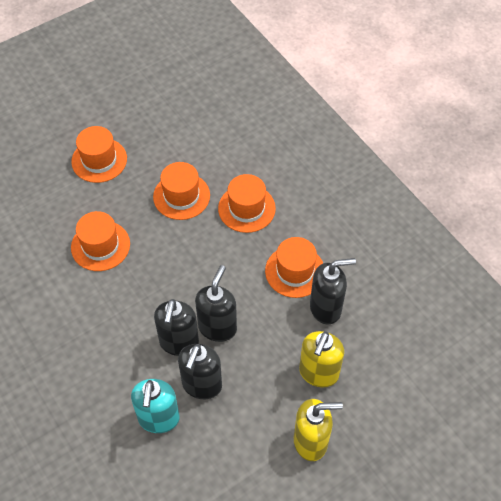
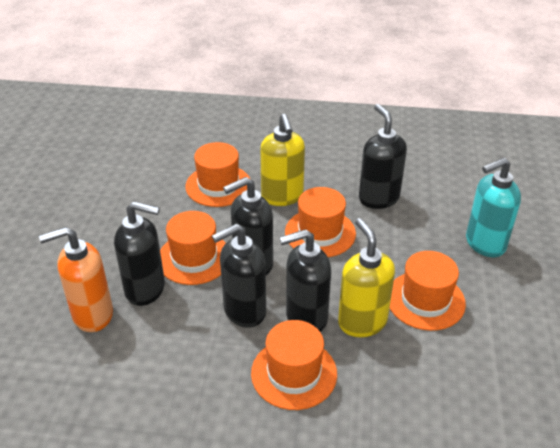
black soap dispenser: [154,299,199,356] [178,344,222,399] [195,265,237,342] [310,258,356,325] = 4 -> [114,201,165,306] [212,224,266,328] [223,177,273,275] [279,229,331,332] [359,104,407,209] = 5
orange soap dispenser: none = 0 -> [39,227,113,332] = 1

